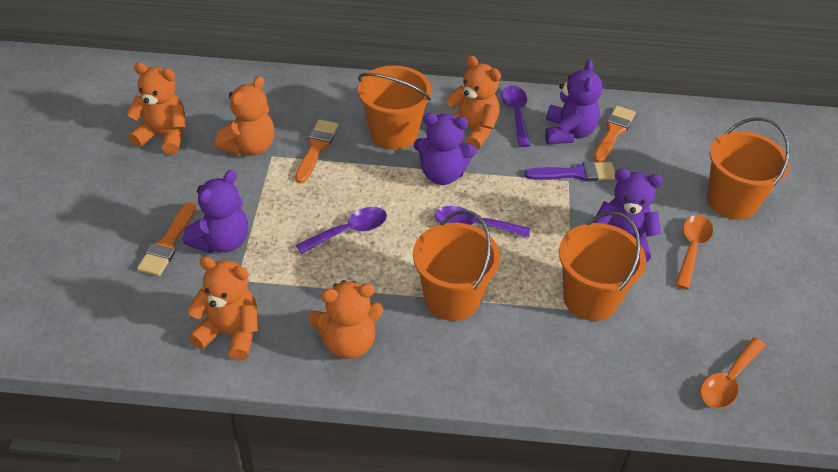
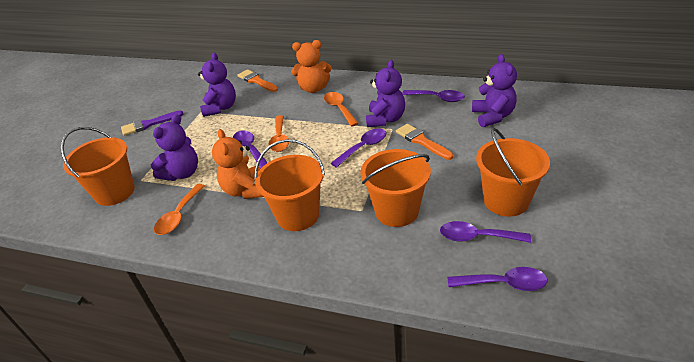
orange brush: [137,202,196,276] [295,119,339,183] [594,106,636,162] = 3 -> [238,69,278,92] [396,124,453,160] = 2
orange spoon: [675,215,713,289] [700,338,766,409] = 2 -> [154,184,205,235] [269,115,289,152] [324,92,359,127] = 3
orange teddy bear: [126,62,185,155] [187,256,258,360] [215,76,274,156] [309,280,383,359] [445,55,501,150] = 5 -> [212,129,264,199] [291,40,332,93] = 2
purple spoon: [296,207,387,254] [435,206,530,238] [501,85,530,147] = 3 -> [233,130,268,169] [331,128,387,168] [402,90,465,102] [440,221,531,243] [447,267,547,291] = 5

